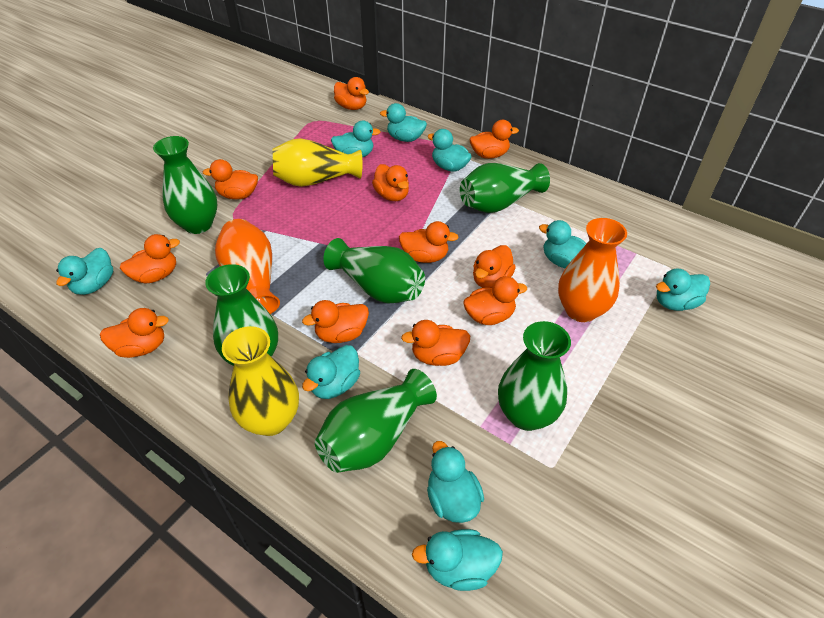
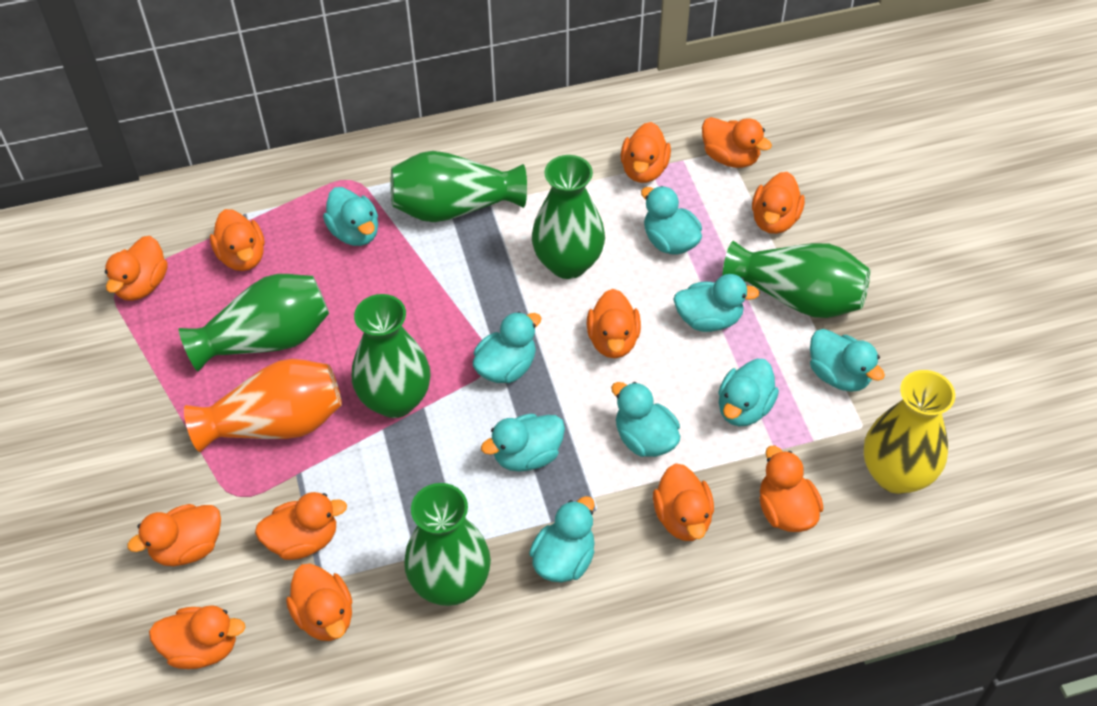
orange duck: [100,308,169,358] [120,234,180,284] [203,159,258,199] [302,300,369,343] [334,77,369,110] [372,164,409,201] [399,221,459,263] [401,320,470,366] [463,276,527,325] [470,120,519,159] [473,245,516,288] = 11 -> [105,236,168,301] [127,504,221,566] [149,605,246,669] [210,209,265,271] [255,492,347,560] [286,563,352,641] [587,289,641,358] [621,122,671,183] [653,463,714,541] [702,117,772,168] [752,172,805,234] [759,446,823,532] = 12
orange vase: [215,219,280,314] [558,218,627,322] = 2 -> [184,359,342,452] = 1
yellow vase: [222,326,299,436] [273,138,362,187] = 2 -> [864,370,955,494] = 1

